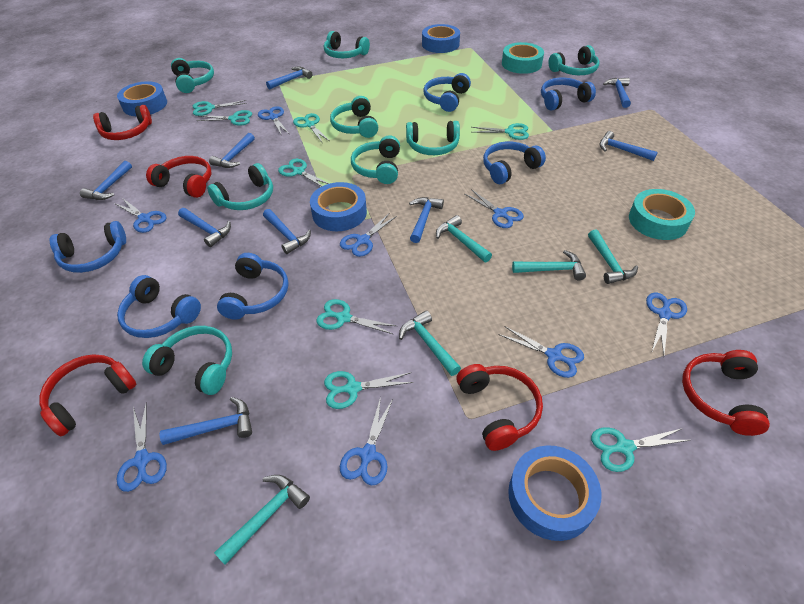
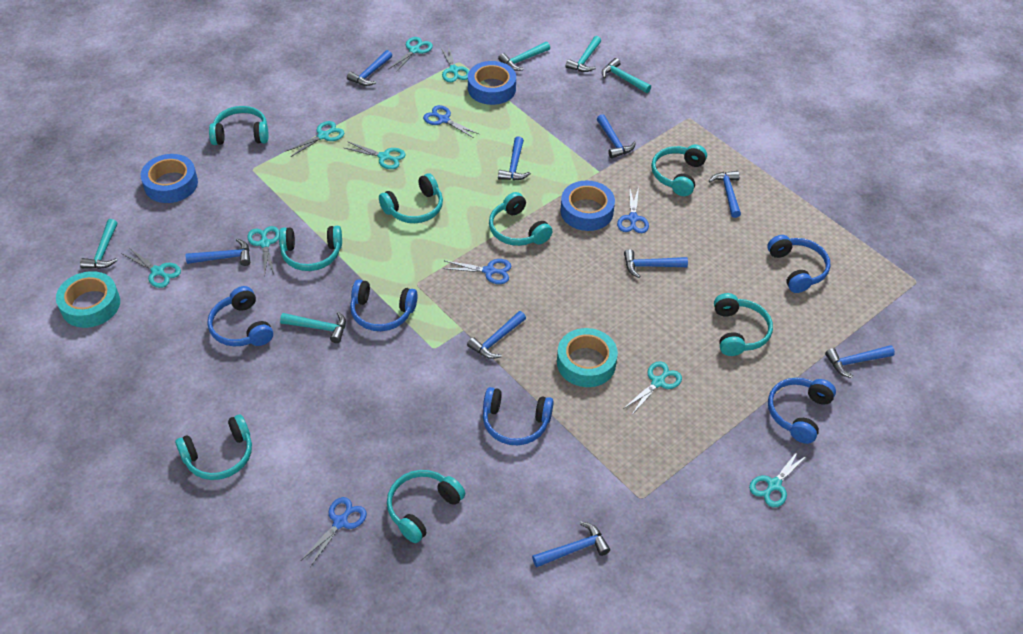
blue headphones: [50,221,126,273] [117,275,201,338] [217,253,288,320] [423,73,471,112] [483,141,546,184] [541,78,596,111] = 6 -> [207,286,273,347] [350,279,418,331] [483,387,554,445] [767,235,830,293] [768,378,836,444] = 5
blue scissors: [114,198,167,233] [117,402,167,492] [258,106,289,136] [340,214,397,257] [340,397,393,486] [465,189,524,228] [498,326,584,378] [646,293,687,355] = 8 -> [301,497,367,567] [423,105,479,138] [442,259,511,284] [617,187,649,233] = 4
blue tape: [117,81,167,116] [310,182,367,231] [422,24,460,53] [508,445,601,541] = 4 -> [140,154,198,203] [468,61,516,105] [560,180,615,231] = 3
red headphones: [39,354,136,436] [93,105,152,140] [146,156,211,198] [457,364,543,451] [682,350,770,436] = 5 -> none = 0

